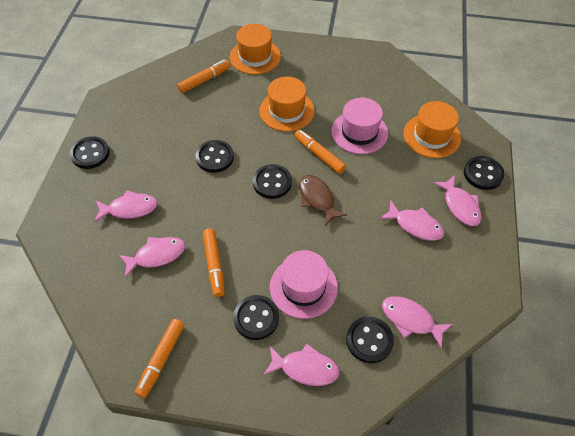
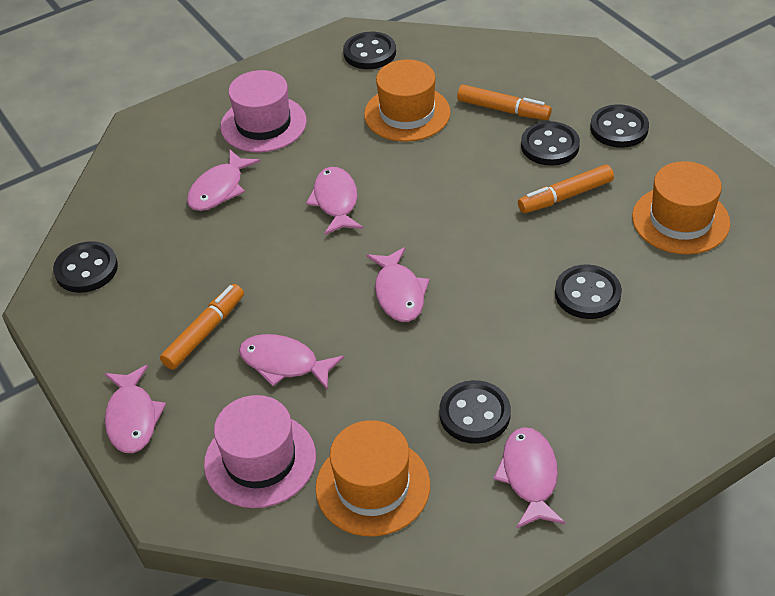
brown fish: [299,175,347,226] = 1 -> none = 0
orange marker: [135,319,184,398] [177,60,230,93] [203,228,225,297] [294,130,346,174] = 4 -> [160,284,244,370] [457,85,552,120] [518,165,614,213] = 3

